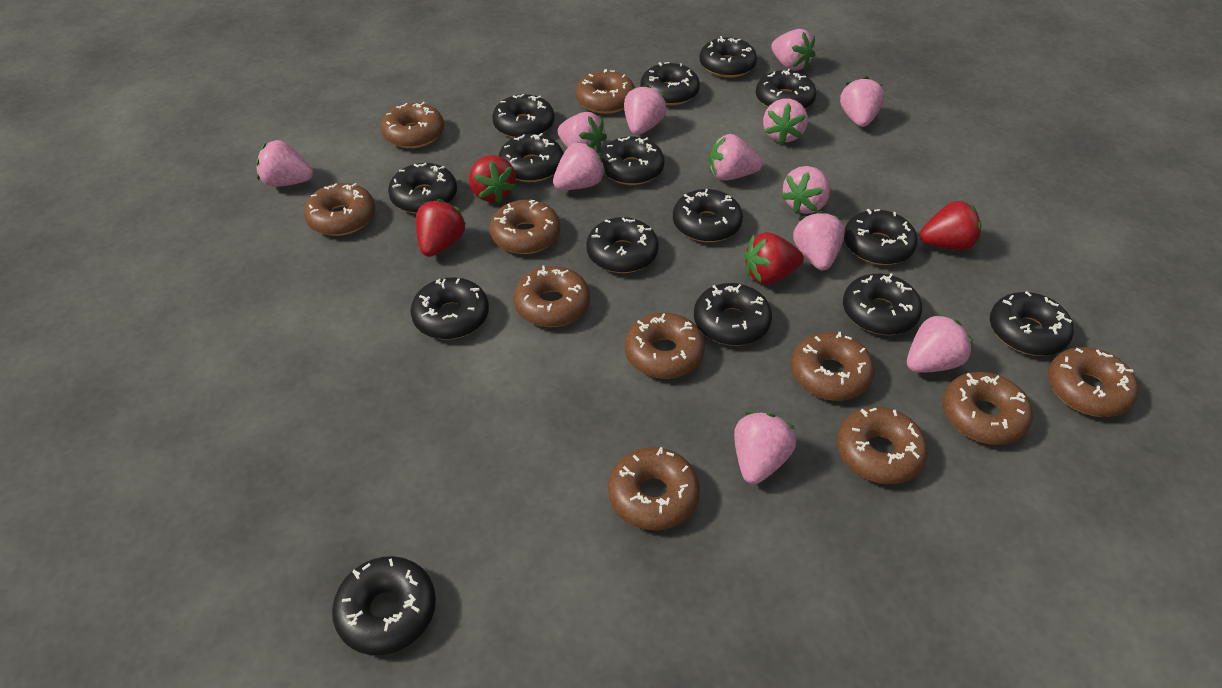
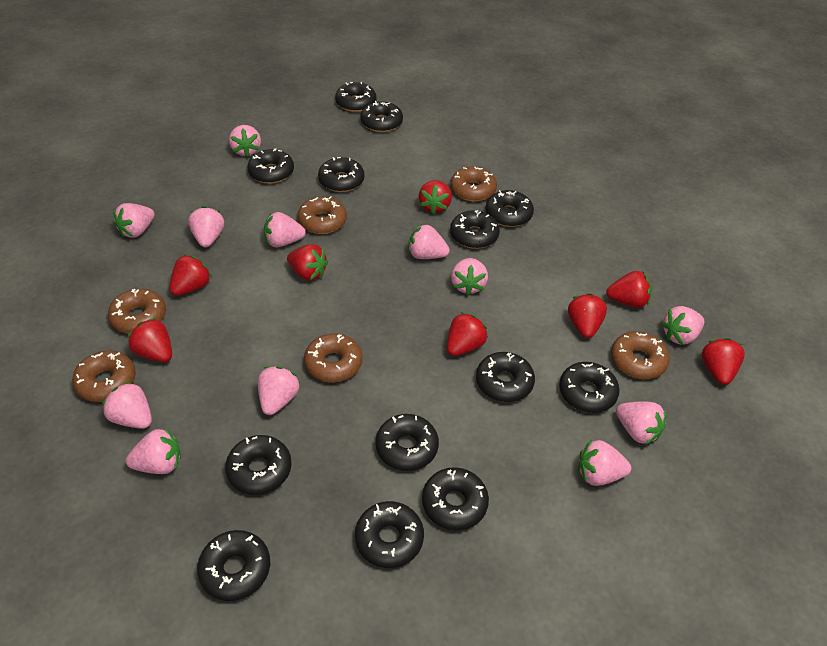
black donut: [332,556,436,655] [388,163,457,214] [410,277,489,340] [492,94,555,138] [499,133,564,182] [586,217,659,273] [600,136,665,185] [640,62,700,105] [673,189,743,242] [694,283,772,346] [699,36,757,78] [756,69,817,109] [843,273,922,335] [844,209,918,265] [990,291,1074,356] = 15 -> [197,530,270,601] [225,435,292,495] [247,148,294,184] [318,157,365,192] [335,82,377,112] [355,501,424,568] [360,101,403,132] [376,414,439,471] [422,467,489,530] [450,210,500,249] [476,352,535,402] [486,190,534,227] [559,362,620,413] = 13
brown donut: [304,183,375,236] [380,102,444,148] [489,200,560,254] [514,265,590,327] [576,69,635,114] [608,447,700,531] [625,313,705,379] [791,332,875,401] [837,407,928,485] [943,372,1033,445] [1048,347,1139,417] = 11 -> [72,350,136,402] [108,289,166,334] [297,196,347,234] [304,333,362,382] [450,166,497,201] [611,331,670,379] = 6
red strawberry: [416,199,466,257] [469,155,516,203] [744,232,804,284] [920,201,982,250] = 4 -> [127,318,172,362] [170,254,212,296] [287,244,328,281] [419,180,452,214] [447,312,488,356] [568,293,607,338] [606,271,652,308] [702,338,745,385] = 8

